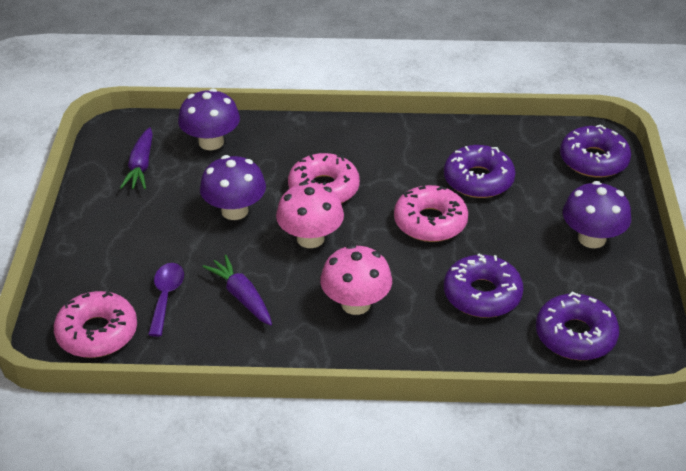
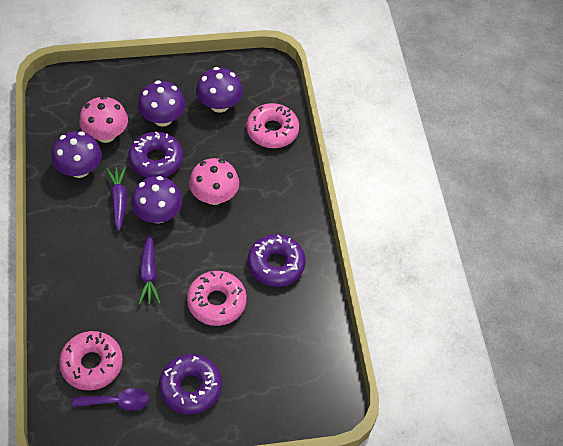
purple donut: [444,145,515,198] [444,254,523,318] [536,291,619,360] [560,124,631,178] = 4 -> [128,132,183,178] [159,354,222,415] [248,234,306,287] = 3
purple mushroom: [178,88,240,150] [200,155,266,220] [563,181,631,248] = 3 -> [51,131,102,178] [131,176,182,223] [138,80,186,127] [196,67,243,113] = 4

